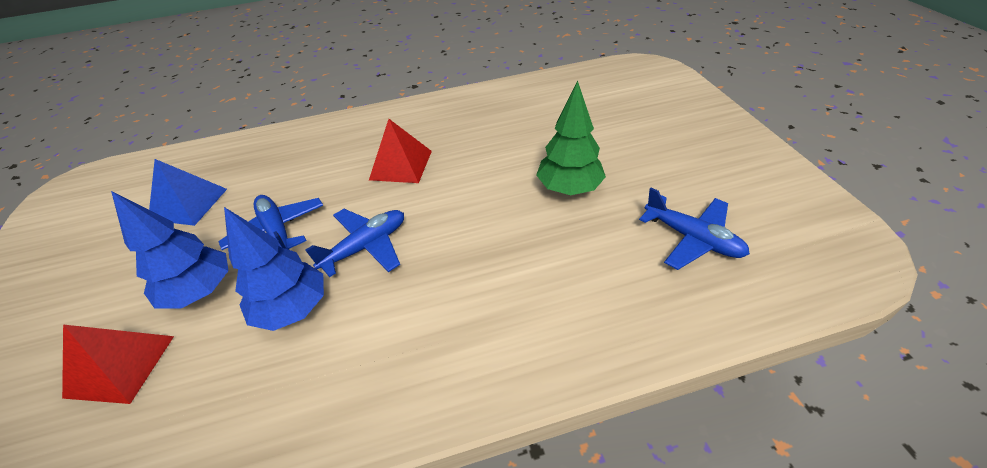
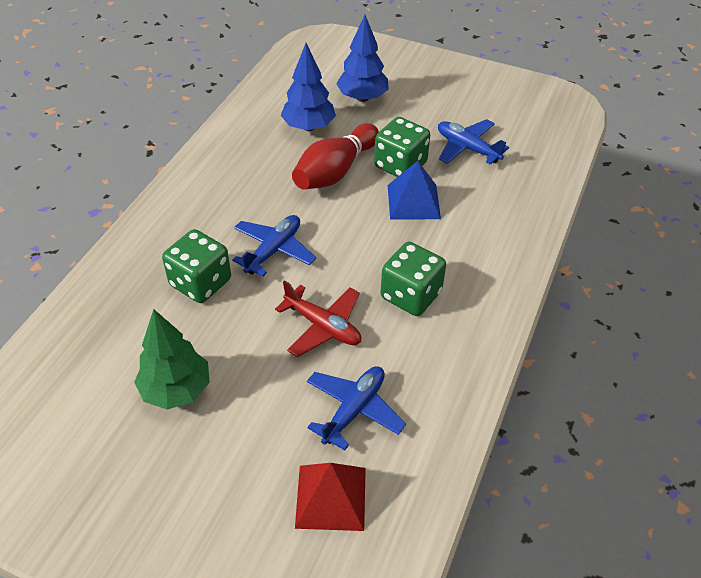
green dice: none = 0 -> [162,229,231,303] [374,117,430,177] [381,242,446,316] = 3
red bowling pin: none = 0 -> [292,123,379,190] = 1
red plane: none = 0 -> [275,280,361,357] = 1
red pyramid: [62,325,174,404] [369,119,432,183] = 2 -> [295,463,366,531] = 1

